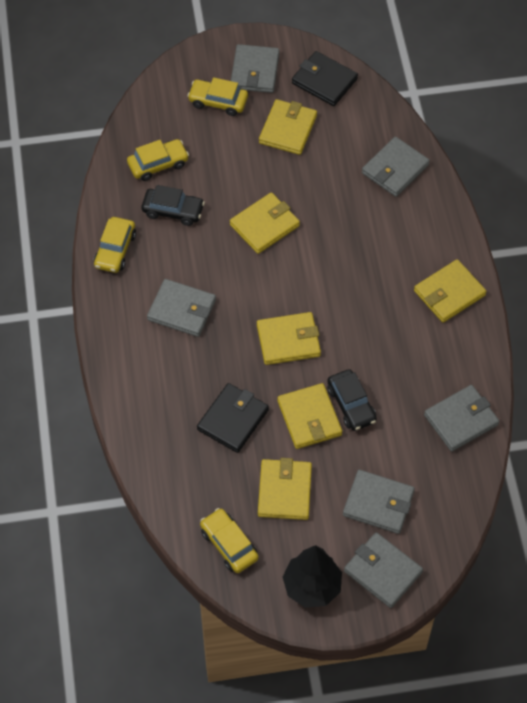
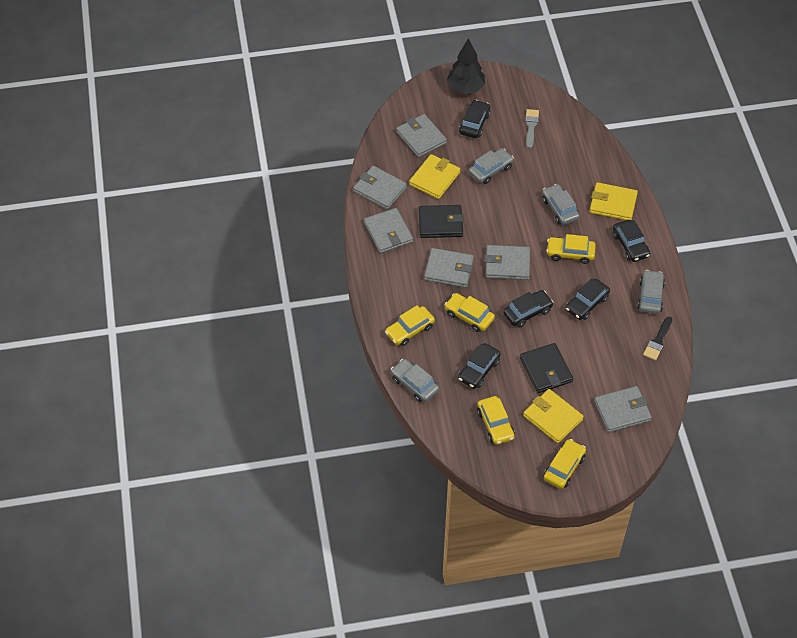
black brush: none = 0 -> [643,316,672,360] = 1
black car: [141,185,205,226] [327,369,377,431] = 2 -> [458,343,501,389] [459,100,491,138] [503,290,554,328] [566,278,610,320] [613,220,650,262] = 5
grey brush: none = 0 -> [525,109,539,149] = 1
grey car: none = 0 -> [391,359,439,402] [469,148,514,184] [542,184,580,225] [637,270,665,314] = 4
yellow car: [94,217,136,273] [127,139,189,181] [187,77,248,116] [200,508,259,573] = 4 -> [385,305,435,346] [444,293,495,332] [477,396,515,445] [544,439,586,489] [546,234,596,264] = 5
yellow wallet: [230,192,300,254] [257,312,321,365] [258,458,312,520] [259,99,317,155] [278,383,342,449] [414,259,487,323] = 6 -> [409,154,460,199] [523,389,584,443] [590,182,638,220] = 3

